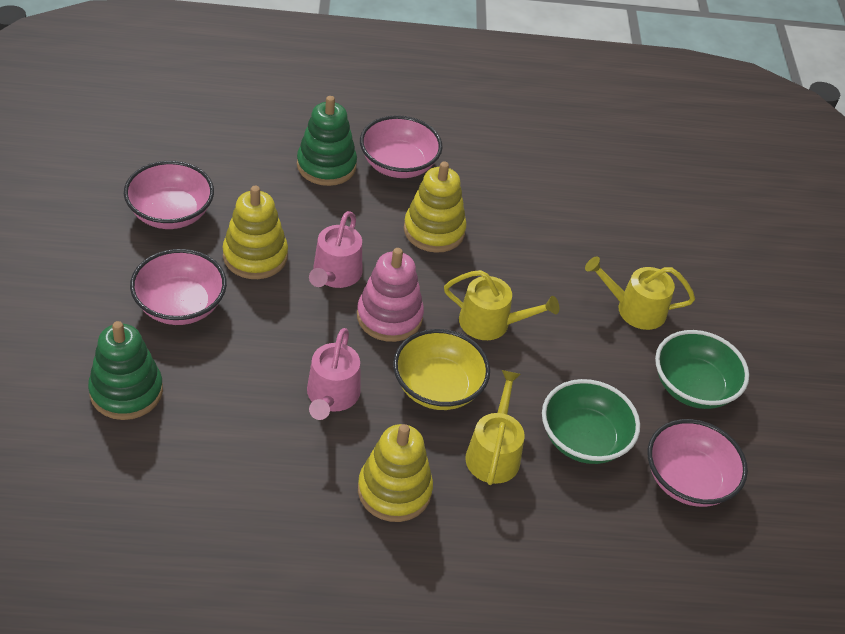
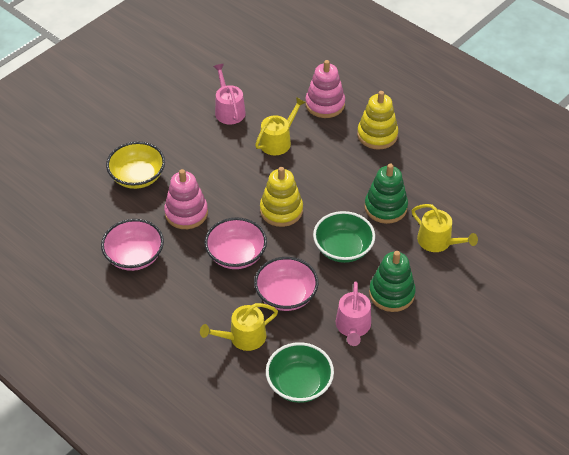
pink bowl: [124,161,214,229] [130,249,227,325] [360,115,442,178] [648,419,748,507] = 4 -> [101,219,164,271] [205,217,267,269] [254,257,318,311] = 3
pink stacking toy: [357,248,424,342] = 1 -> [164,169,208,229] [305,60,345,118] = 2
yellow stacking toy: [223,186,288,279] [358,424,433,522] [404,162,467,253] = 3 -> [260,167,303,227] [357,91,398,150] = 2

